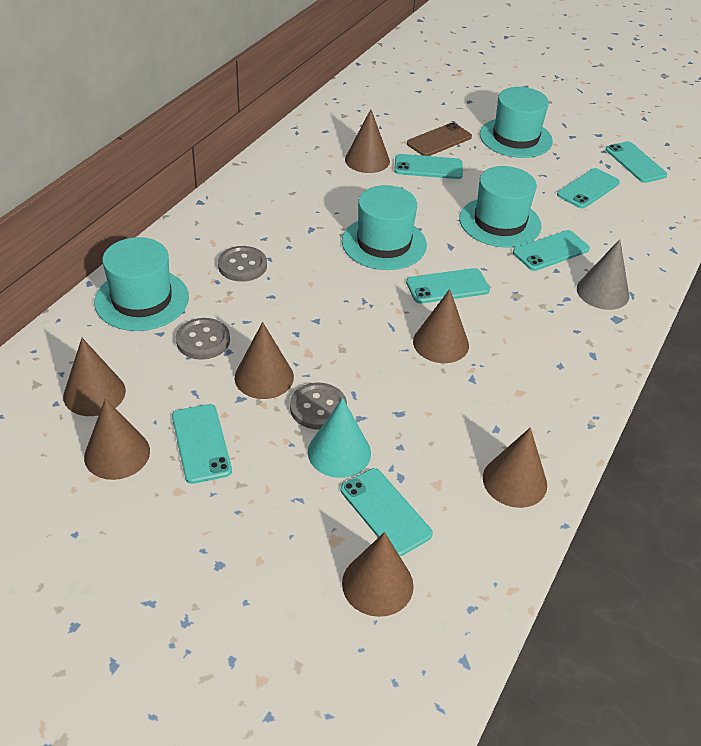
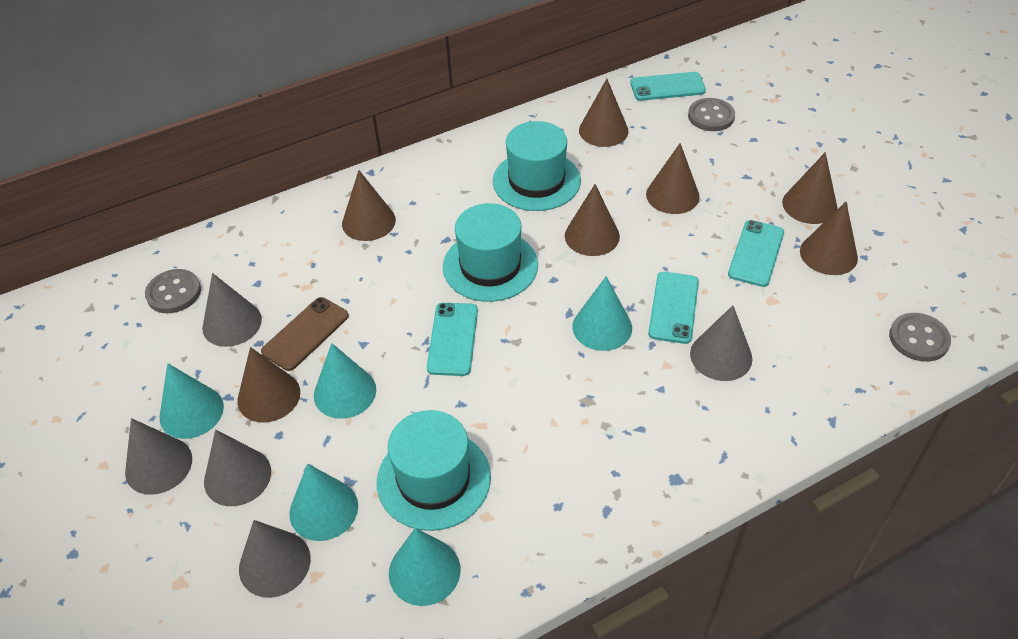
grey cone: [577,239,629,310] = 1 -> [125,418,192,495] [202,273,262,347] [204,430,271,506] [239,520,311,598] [690,305,753,381] = 5
turquoise cone: [308,398,371,478] = 1 -> [160,363,224,439] [289,464,358,541] [314,343,376,419] [389,528,461,606] [572,276,632,351] = 5
turquoise hat: [94,237,189,331] [342,185,427,270] [459,166,542,248] [480,87,553,158] = 4 -> [377,410,491,531] [443,203,538,302] [493,121,581,211] = 3
turquoise phone: [172,404,232,484] [341,468,433,556] [394,154,463,179] [406,268,490,304] [513,230,590,271] [557,168,620,208] [606,141,667,183] = 7 -> [427,303,478,376] [630,72,706,101] [648,272,699,344] [728,220,784,287] = 4

